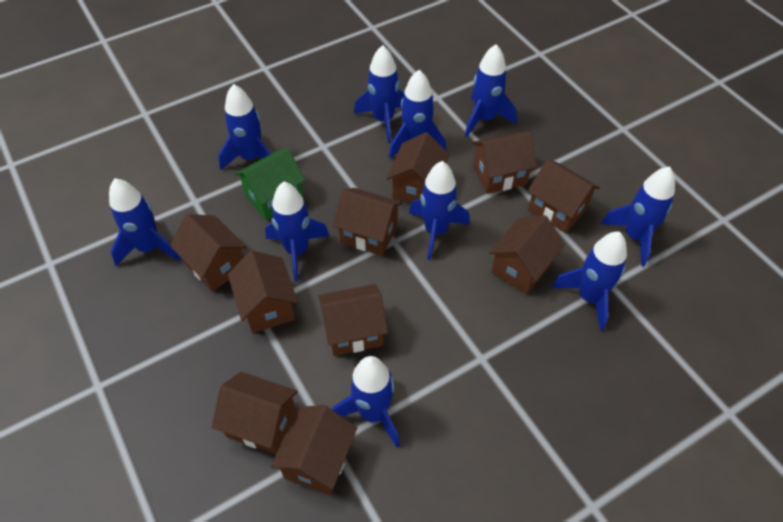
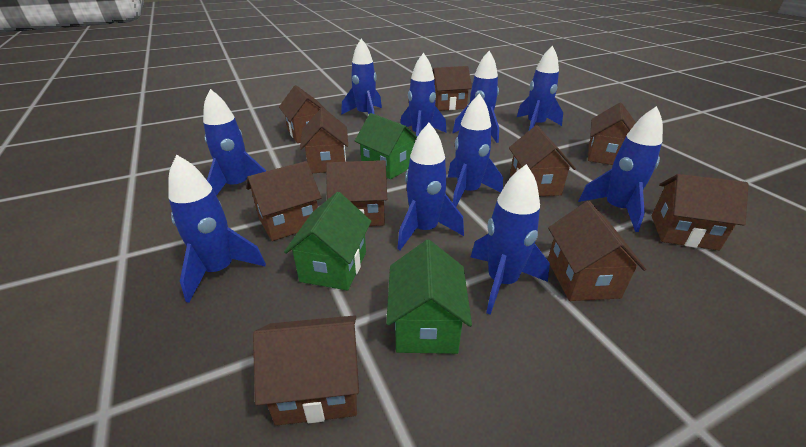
green house: [235,148,305,220] = 1 -> [284,192,371,290] [355,113,417,179] [386,240,472,354] = 3

